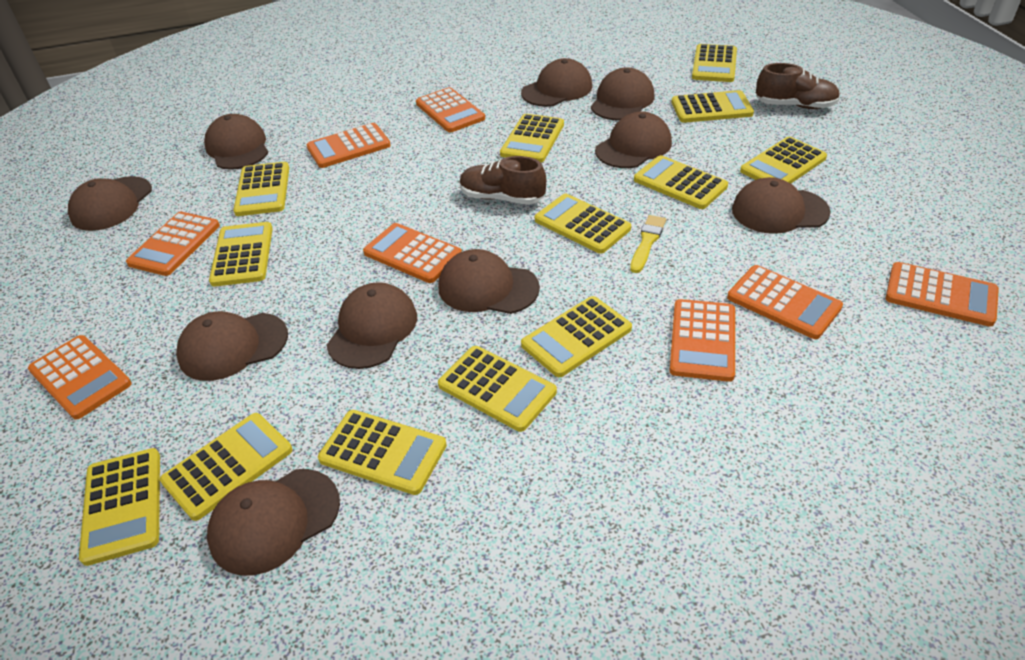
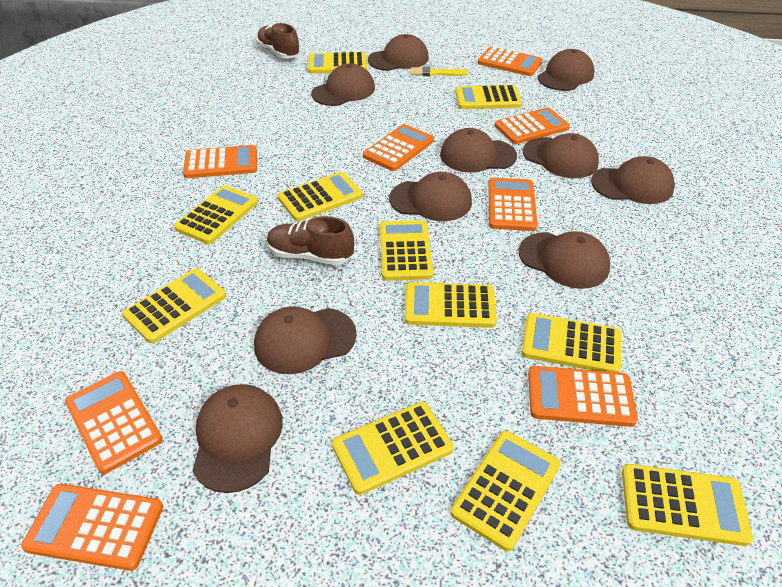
yellow calculator: [79,448,160,566] [160,413,292,521] [209,222,273,287] [233,162,289,216] [318,410,447,495] [438,346,557,432] [500,114,564,163] [521,296,632,377] [535,194,631,254] [634,155,728,209] [672,90,754,123] [692,44,737,82] [740,137,827,183] = 13 -> [122,269,226,343] [174,185,258,244] [278,172,363,221] [308,52,367,74] [332,402,454,495] [380,220,433,281] [405,282,497,328] [451,431,561,552] [455,85,522,109] [521,313,621,372] [622,464,753,546] = 11

